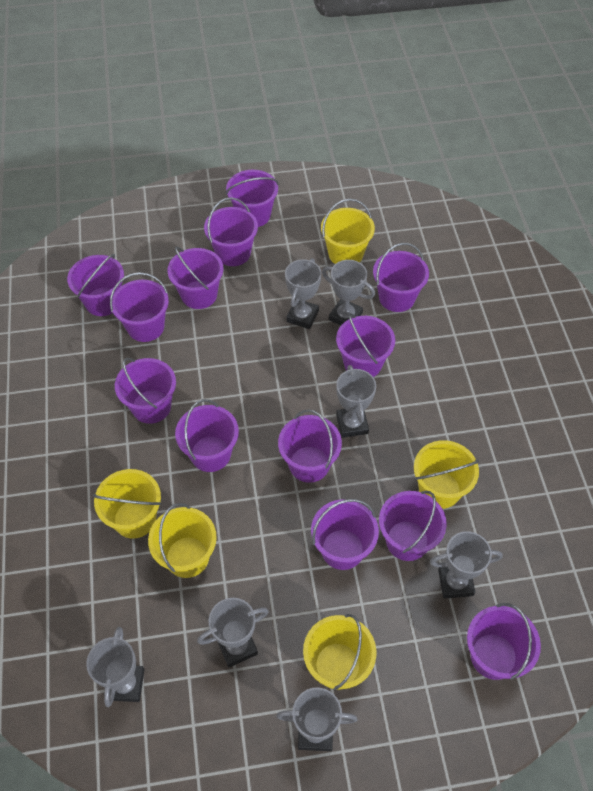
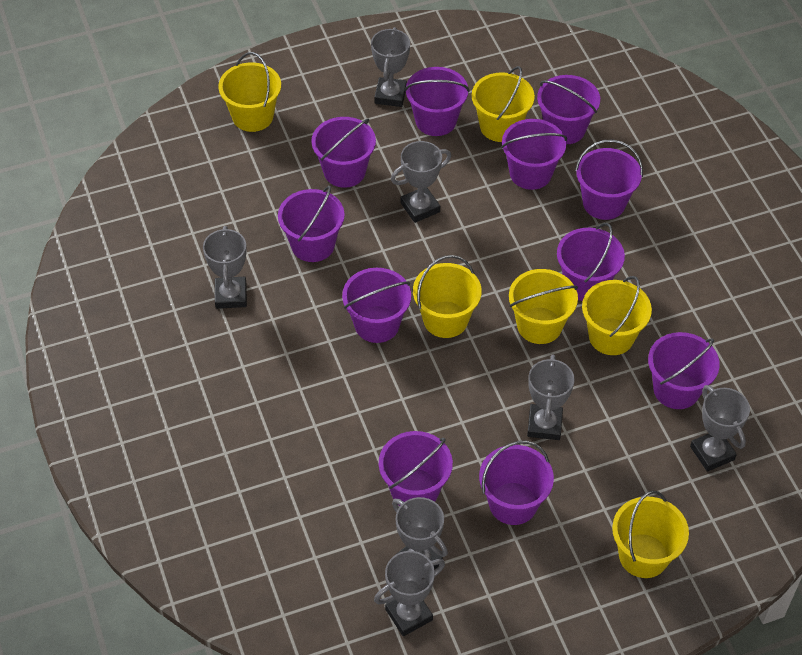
purple bucket: [67,254,124,316] [110,272,169,342] [115,358,176,424] [167,246,223,309] [175,399,239,472] [204,197,258,266] [226,170,279,227] [278,409,342,483] [311,499,379,570] [336,313,395,377] [373,243,429,312] [379,491,447,561] [467,603,541,680] = 13 -> [278,186,345,262] [311,117,376,188] [342,268,411,343] [379,431,453,506] [405,67,470,136] [479,441,554,525] [501,119,567,190] [537,75,600,144] [557,223,625,301] [575,139,643,220] [648,332,720,409] = 11
yellow bucket: [93,469,161,539] [148,503,217,578] [303,614,376,690] [321,199,375,264] [414,440,479,509] = 5 -> [218,52,281,132] [413,255,482,338] [472,66,535,142] [509,269,578,344] [582,276,652,355] [612,490,689,578] = 6

